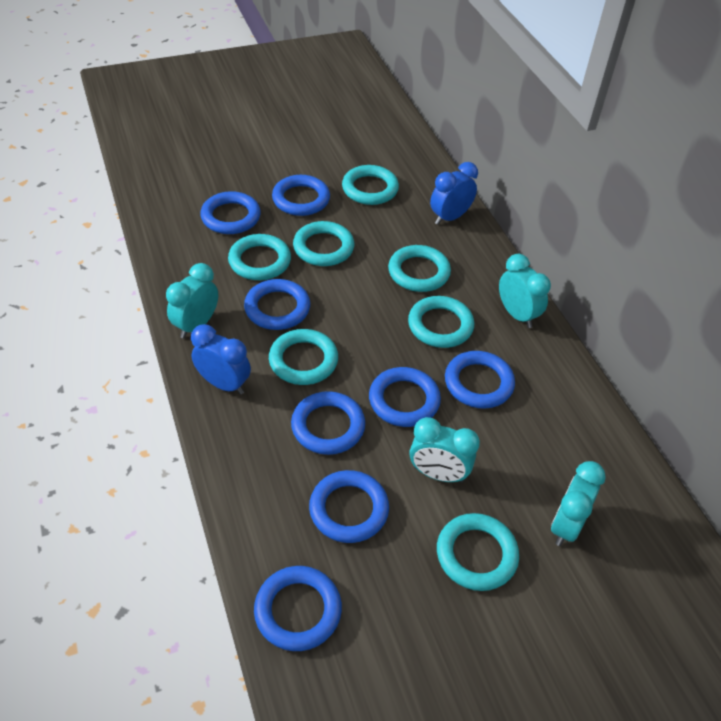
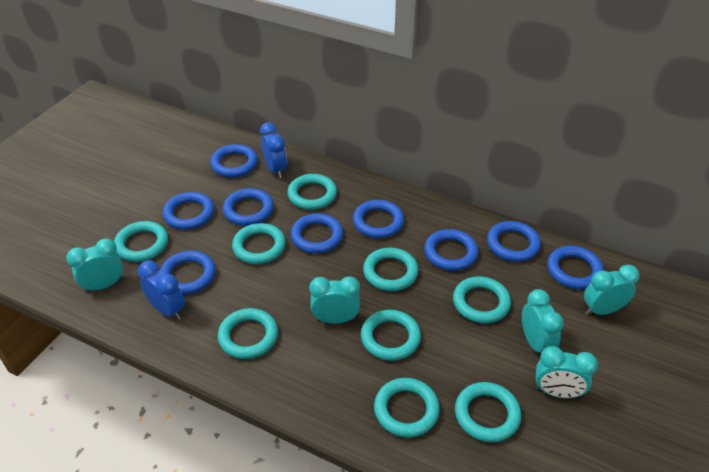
blue ring: [200,191,261,234] [244,279,310,330] [254,566,342,651] [272,175,330,216] [291,391,365,455] [309,470,389,543] [369,367,441,427] [445,351,515,409] = 8 -> [160,251,215,295] [163,192,214,230] [210,144,258,177] [223,188,274,226] [291,213,343,253] [353,200,404,238] [424,229,478,271] [487,221,541,262] [547,246,604,289] = 9
turquoise clock: [166,263,218,338] [410,417,480,483] [499,254,551,328] [551,461,606,546] = 4 -> [66,238,123,292] [309,276,360,324] [522,289,564,353] [536,346,598,398] [584,265,640,315] = 5
turquoise ring: [228,234,291,280] [269,329,338,385] [293,221,354,266] [342,165,399,205] [388,245,451,292] [408,296,474,348] [437,513,519,591] = 7 -> [114,221,168,262] [218,308,278,359] [232,223,286,264] [287,174,337,210] [361,310,421,361] [363,248,418,291] [374,378,440,437] [453,276,511,323] [455,382,521,442] = 9

